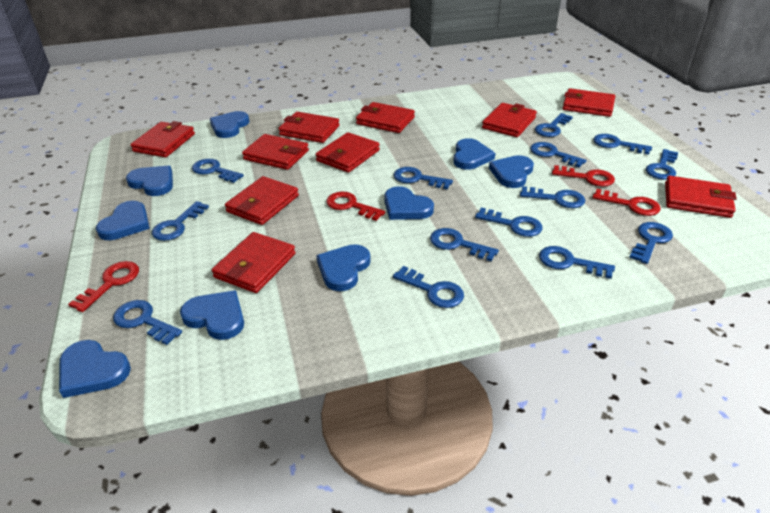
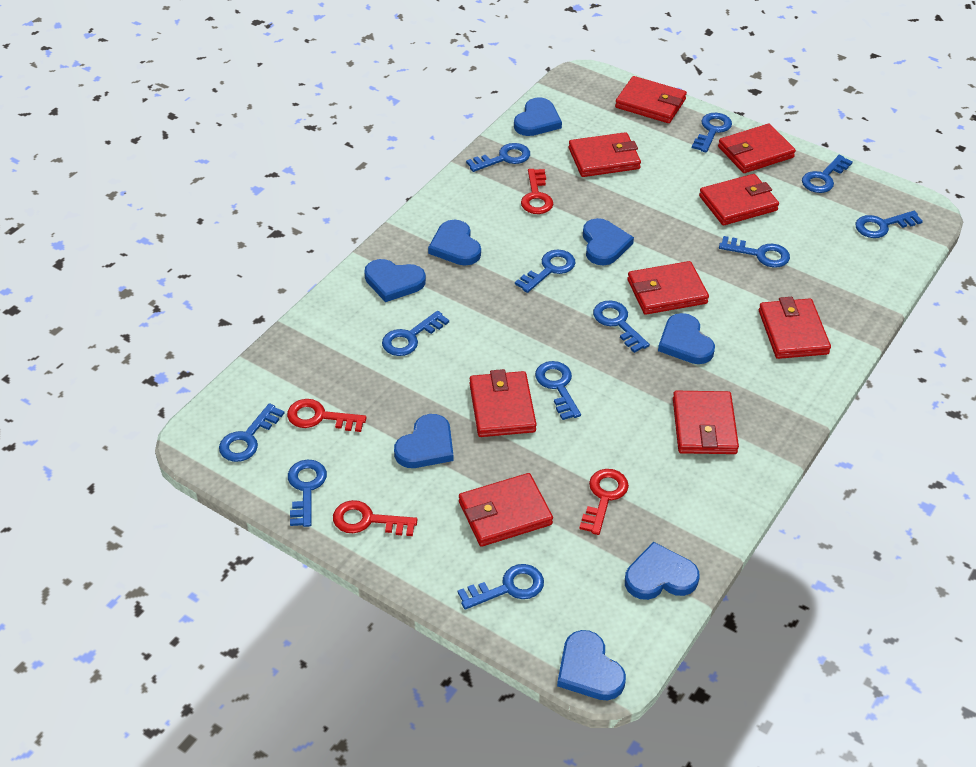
blue heart: [59,340,131,398] [96,201,150,240] [126,166,173,196] [180,290,244,340] [210,111,249,138] [316,244,371,291] [384,186,434,220] [453,138,495,170] [489,155,534,188] = 9 -> [364,259,426,302] [394,414,453,468] [428,220,481,266] [514,97,562,136] [557,630,626,700] [583,218,634,265] [625,542,700,600] [658,313,715,364] = 8
blue key: [113,300,182,345] [152,201,209,241] [192,159,244,183] [393,266,464,308] [394,167,453,190] [430,228,499,261] [475,207,542,237] [520,186,585,208] [530,142,586,167] [535,113,573,137] [539,246,615,279] [593,134,652,155] [629,222,673,264] [646,149,678,180] = 14 -> [219,403,284,462] [288,459,327,527] [382,311,449,356] [458,564,544,610] [466,143,530,172] [515,250,575,293] [535,361,581,420] [593,300,650,353] [692,113,732,153] [719,236,790,268] [802,155,853,193] [855,211,923,238] = 12
red wallet: [130,121,195,157] [212,232,296,293] [225,176,299,225] [242,134,309,170] [278,112,340,143] [316,132,380,173] [356,102,415,133] [482,103,537,137] [563,88,615,117] [665,176,737,218] = 10 -> [459,473,553,547] [469,369,537,437] [569,132,641,177] [615,76,687,123] [627,261,709,315] [673,391,739,454] [699,174,779,225] [718,124,796,173] [759,297,831,359] = 9

